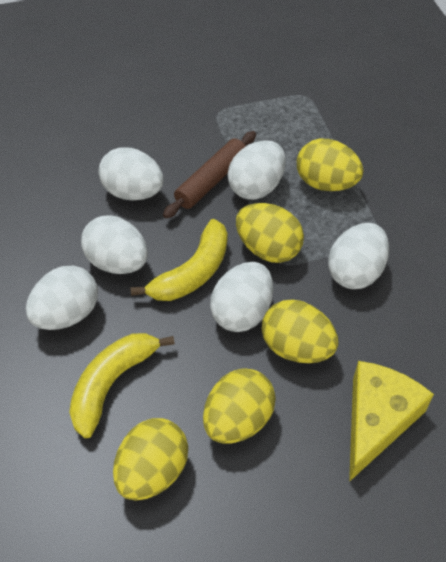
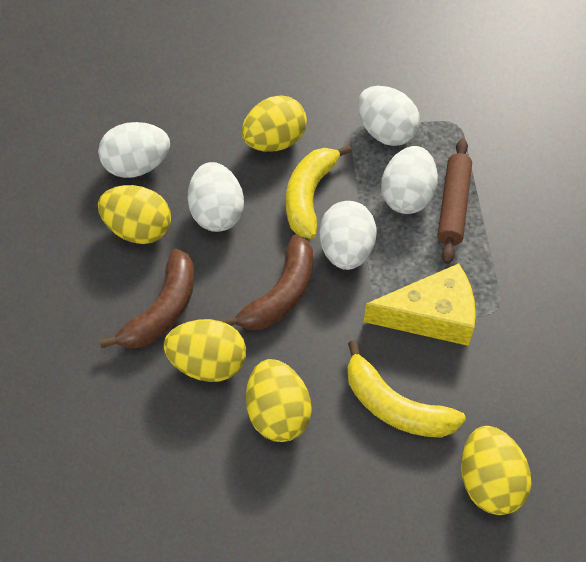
brown banana: none = 0 -> [99,249,194,349] [220,235,313,330] = 2
white egg: [26,266,98,330] [81,215,148,274] [98,147,164,200] [210,262,273,332] [228,140,286,200] [328,223,389,289] = 6 -> [98,122,170,178] [188,162,244,232] [319,201,376,270] [358,86,420,146] [381,146,438,214] = 5

